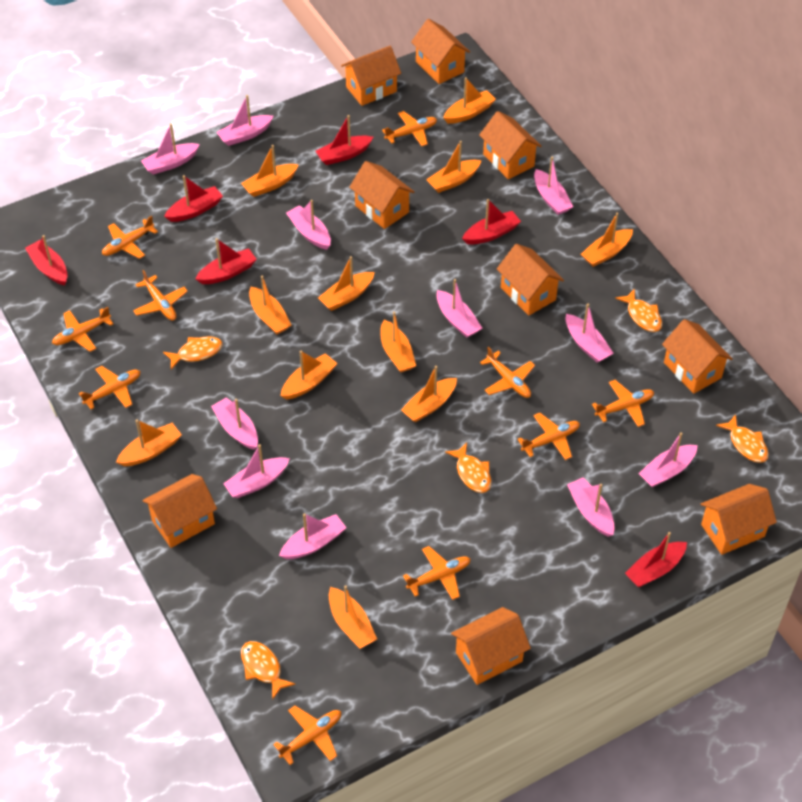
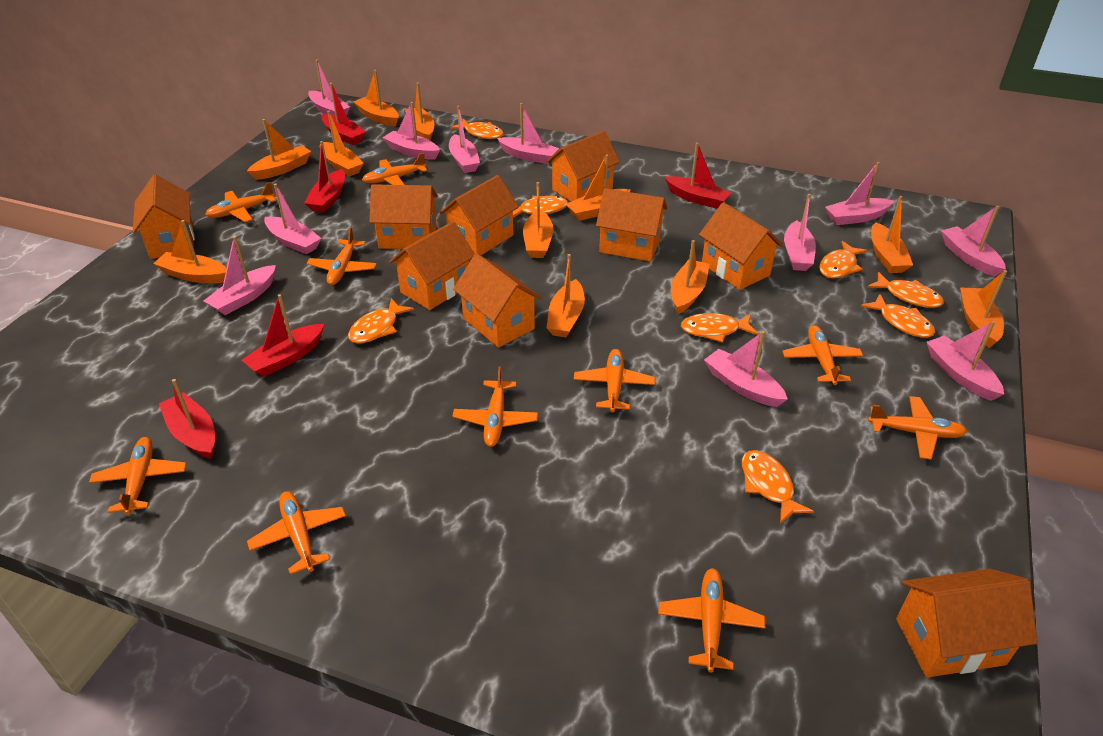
orange fish: [163,336,222,370] [241,641,295,700] [445,443,491,493] [615,289,662,332] [716,414,769,463] = 5 -> [348,298,414,344] [451,119,504,139] [513,196,568,218] [681,313,758,343] [742,450,814,524] [819,241,868,278] [861,294,935,338] [867,272,944,308] = 8
red boat: [25,235,67,285] [164,175,223,222] [195,238,257,284] [316,115,373,165] [462,199,521,244] [625,532,687,587] = 6 -> [159,379,215,459] [242,294,324,377] [304,141,345,213] [321,83,366,145] [665,143,732,209] = 5

